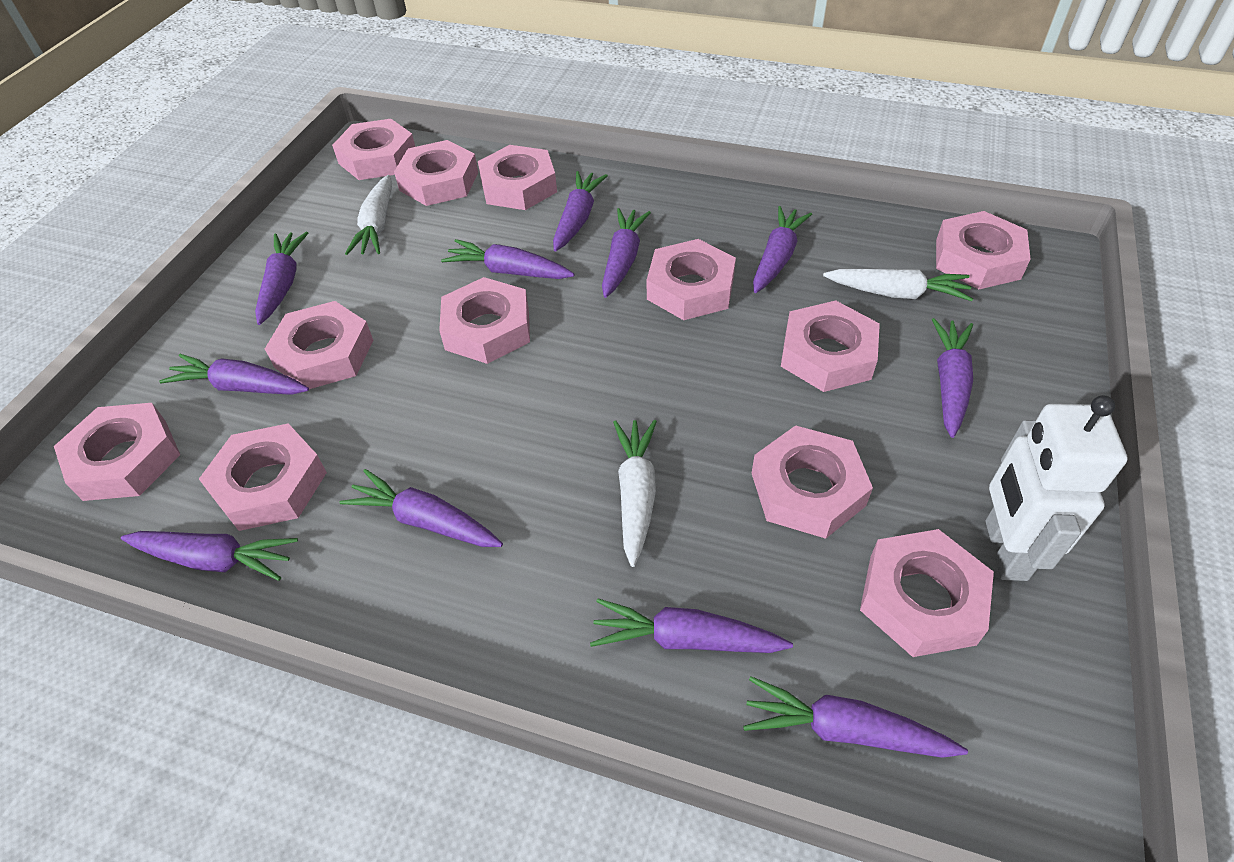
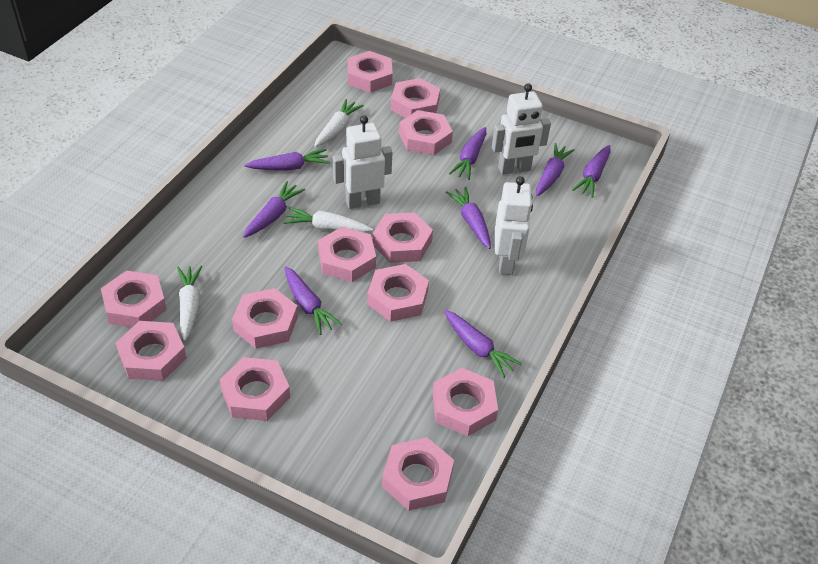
purple carrot: [121,531,298,581] [159,354,309,395] [255,232,308,325] [339,469,503,547] [441,239,575,279] [553,171,608,252] [590,598,793,653] [602,208,651,298] [743,676,968,758] [753,206,812,293] [932,318,973,438] = 11 -> [243,181,305,238] [244,149,330,171] [285,266,342,335] [444,310,522,378] [446,187,491,249] [449,127,486,180] [536,143,575,196] [572,145,611,198] = 8
white robot: [986,395,1127,581] = 1 -> [333,115,392,209] [492,83,551,175] [495,176,533,275] = 3

